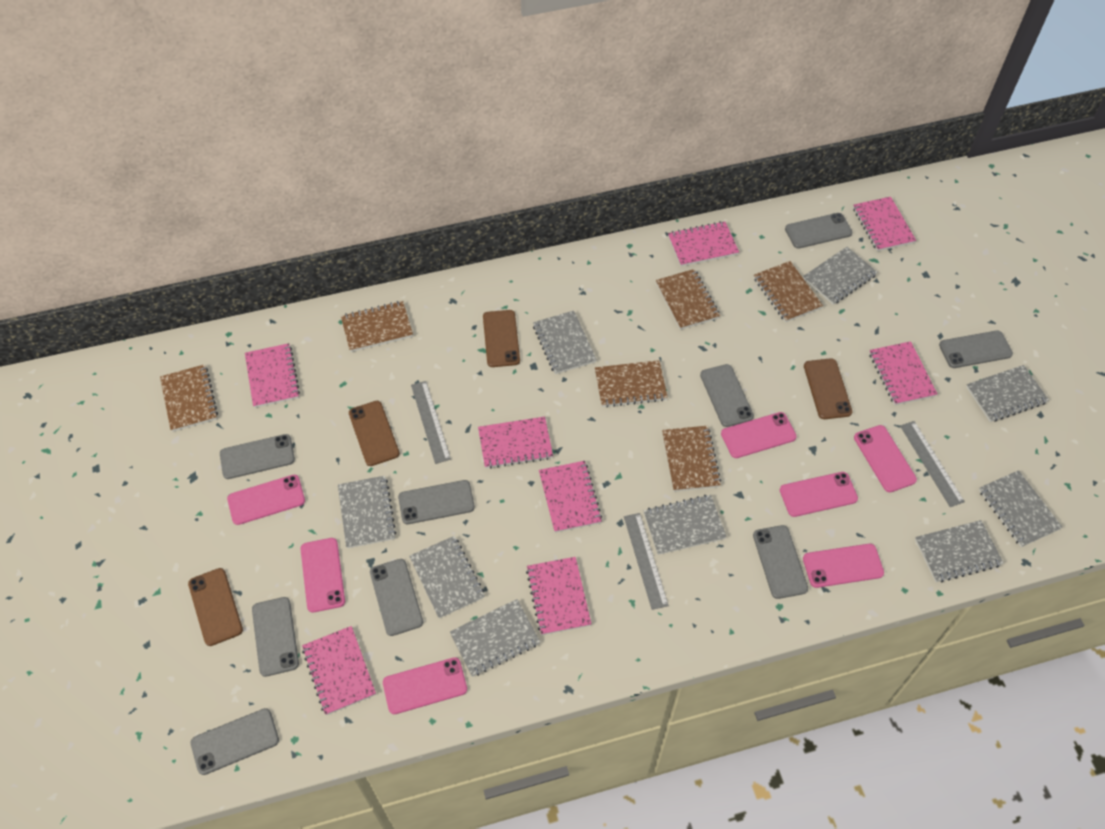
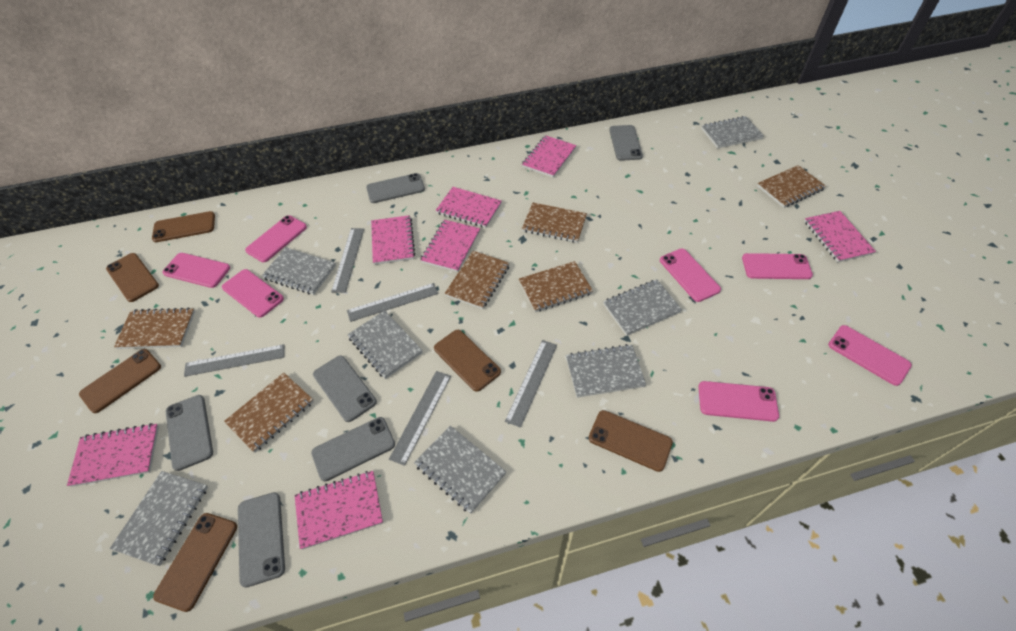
brown phone: [188,568,243,646] [349,401,400,466] [483,310,520,367] [804,358,852,419] = 4 -> [79,349,161,413] [106,253,159,302] [152,211,215,242] [153,513,237,612] [434,330,501,392] [589,410,673,472] = 6
grey notebook: [338,476,397,548] [409,536,485,618] [450,599,540,677] [533,311,597,374] [644,495,727,555] [803,247,877,305] [915,520,1004,582] [966,365,1049,422] [979,470,1062,547] = 9 -> [110,471,208,566] [262,247,336,295] [347,310,423,379] [414,426,506,514] [566,344,646,398] [603,279,682,336] [701,116,764,148] = 7
grey phone: [191,708,279,775] [220,434,295,479] [252,597,299,677] [370,559,423,636] [398,480,475,524] [700,364,754,427] [753,525,808,599] [785,213,852,249] [939,331,1013,368] = 9 -> [166,395,213,471] [238,492,285,588] [311,417,395,481] [313,356,377,422] [366,173,425,203] [609,125,643,161] = 6
grey ruler: [411,381,451,464] [624,513,669,610] [900,421,965,507] = 3 -> [184,344,284,377] [331,228,364,293] [347,283,438,322] [389,371,451,466] [505,340,557,428] = 5
pink notebook: [245,343,300,408] [302,626,376,715] [478,417,553,469] [526,557,591,635] [539,461,602,533] [668,221,739,267] [853,197,916,251] [869,341,937,405] = 8 -> [67,423,159,487] [295,471,383,550] [371,215,415,265] [420,220,480,272] [436,187,502,228] [522,135,576,178] [804,211,876,262] = 7

